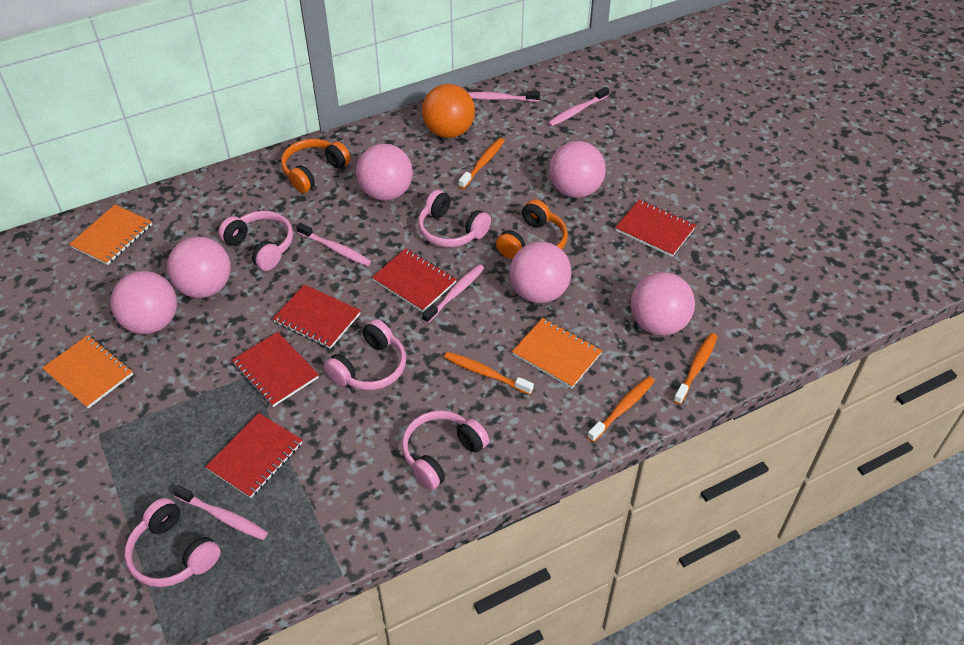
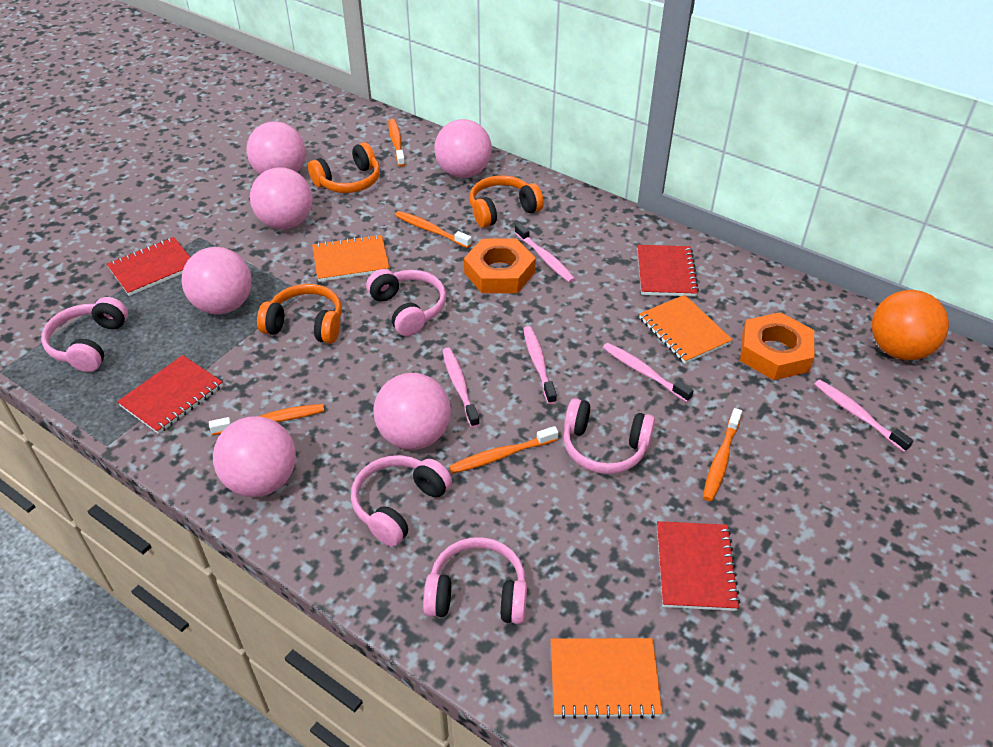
orange headphones: [281,139,351,193] [496,199,568,259] = 2 -> [257,284,342,344] [308,142,380,193] [469,175,544,228] = 3
orange nut: none = 0 -> [464,239,536,293] [740,312,814,380] = 2
orange toothbrush: [444,352,534,395] [459,138,505,189] [587,376,655,442] [673,333,718,405] = 4 -> [209,404,324,435] [389,119,405,167] [395,211,472,248] [449,426,559,474] [703,408,742,501] = 5
red notebook: [206,413,302,498] [232,332,319,407] [273,284,361,349] [372,248,457,312] [615,199,696,257] = 5 -> [107,237,190,296] [117,355,223,434] [637,245,699,297] [657,521,740,611] = 4

